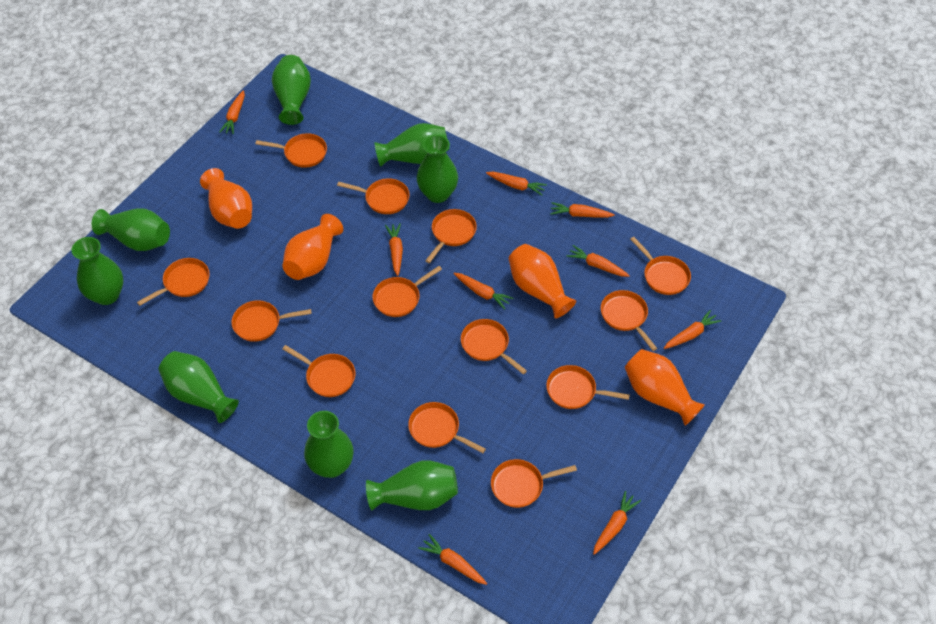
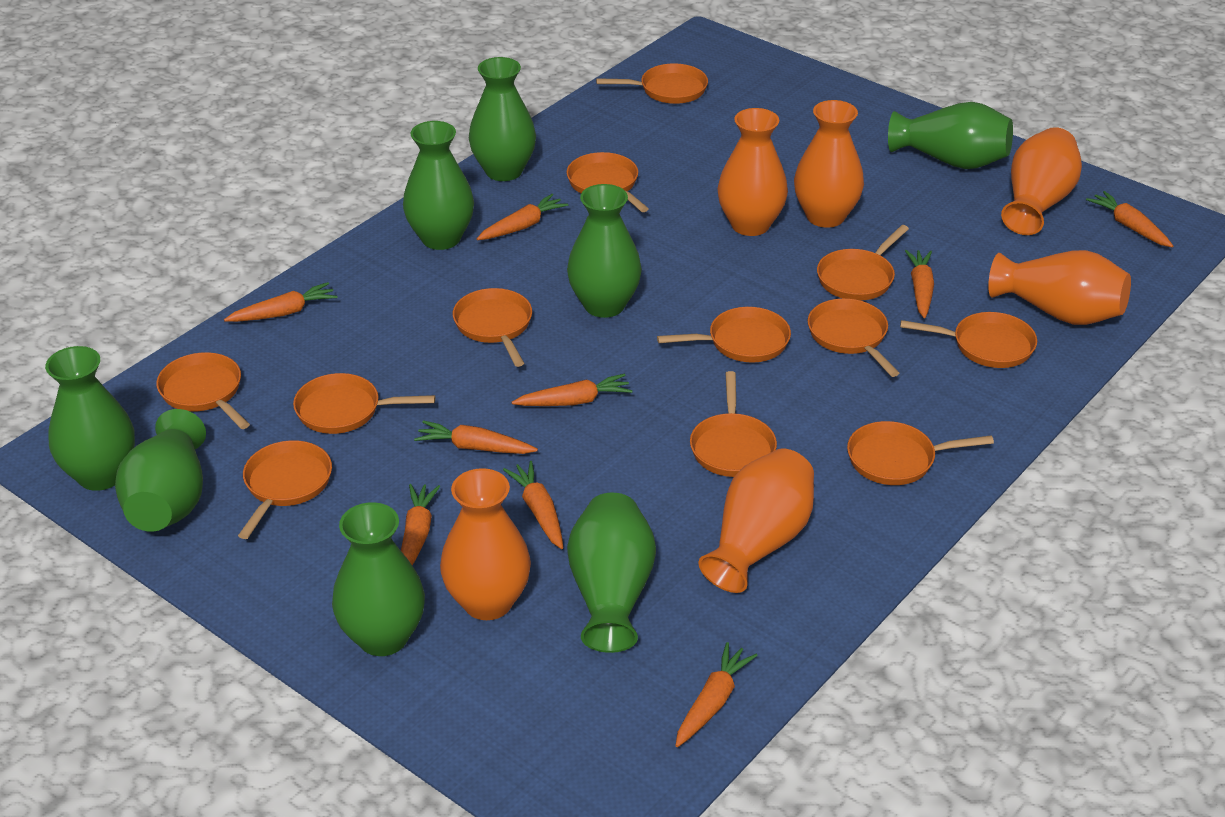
orange pan: [137,258,210,306] [231,300,312,342] [255,133,327,168] [283,345,355,397] [337,178,410,214] [373,266,442,317] [408,402,486,453] [425,209,477,263] [461,319,527,374] [491,459,577,508] [546,365,630,409] [601,290,657,351] [630,237,691,295] = 13 -> [156,352,250,429] [238,440,332,539] [293,373,435,434] [453,288,532,367] [567,152,649,212] [596,63,708,104] [657,307,791,363] [690,371,777,477] [808,298,899,377] [817,225,909,301] [847,421,994,485] [900,312,1037,368] = 12
orange vase: [200,168,252,229] [282,214,343,280] [508,244,576,318] [625,349,705,426] = 4 -> [440,468,531,620] [698,448,814,593] [717,108,788,236] [794,100,864,228] [988,250,1131,325] [1001,127,1082,235] = 6

